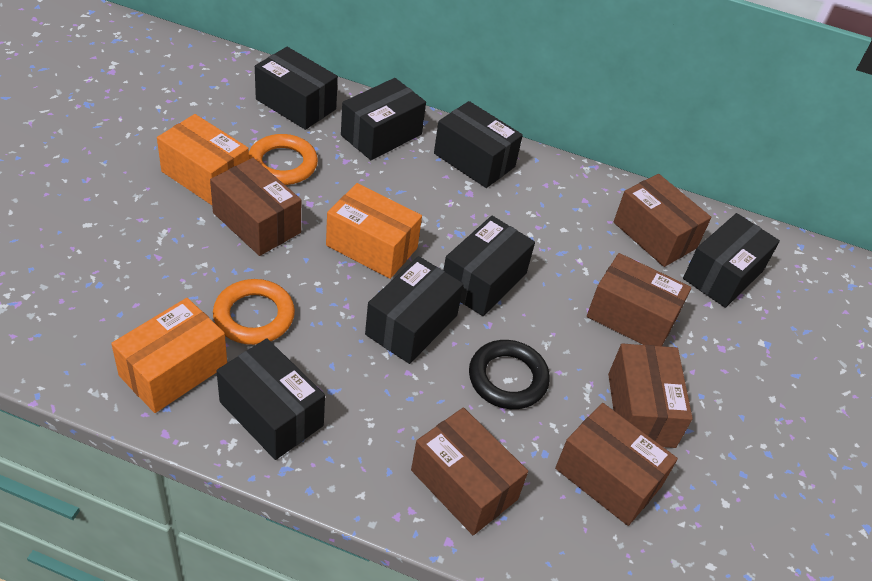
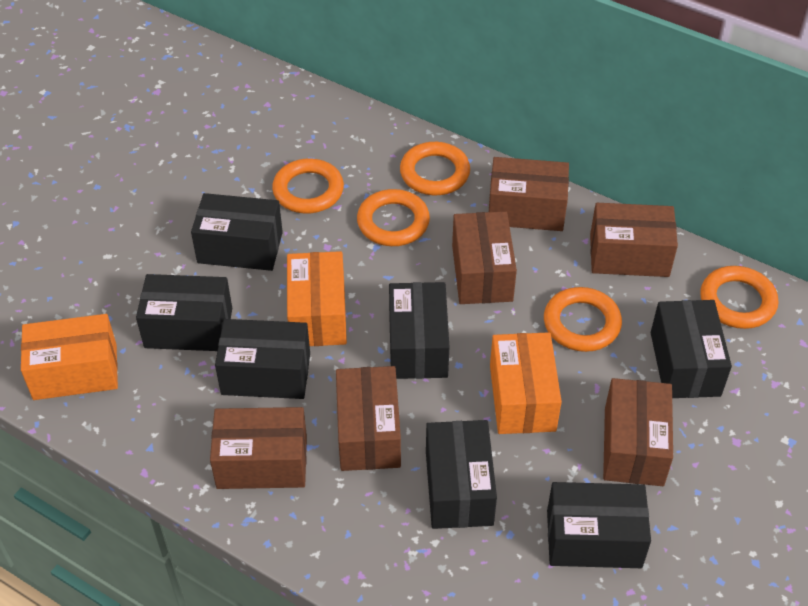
black ring: [469,340,550,409] = 1 -> none = 0
orange ring: [213,279,295,345] [249,134,318,185] = 2 -> [272,158,344,213] [357,189,430,246] [400,142,470,195] [544,287,622,352] [700,266,778,329] = 5

